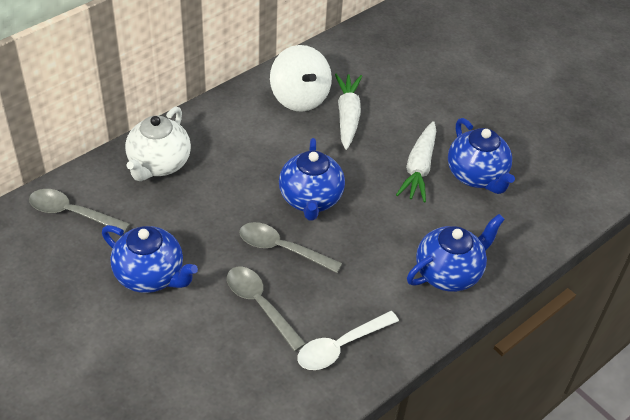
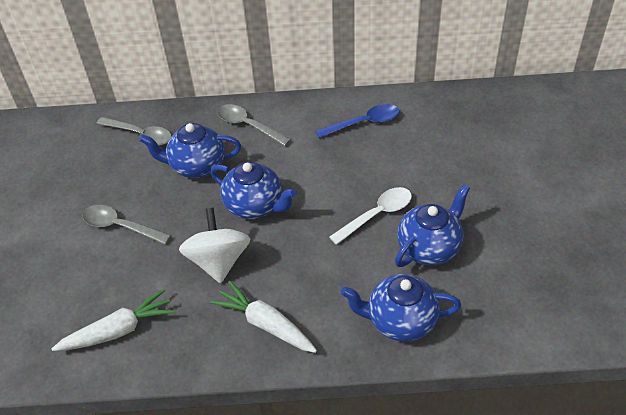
blue spoon: none = 0 -> [316,104,400,138] = 1
white teapot: [125,106,191,181] = 1 -> none = 0

